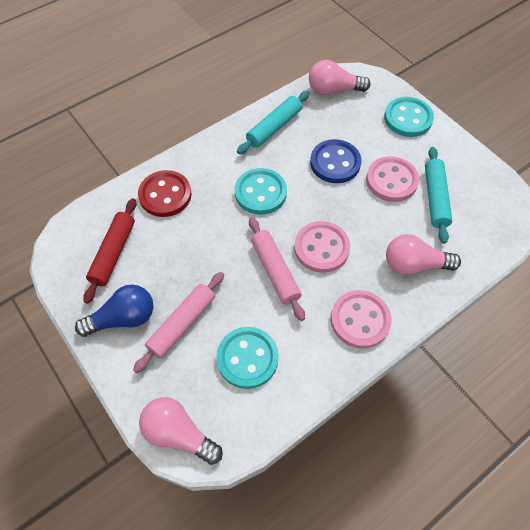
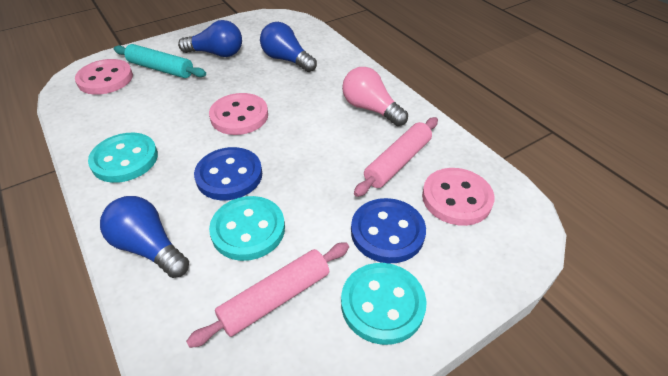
blue button: [310,139,361,183] = 1 -> [194,147,262,200] [351,198,426,263] = 2
blue light bulb: [75,284,153,337] = 1 -> [100,196,189,278] [178,20,242,57] [260,22,317,72] = 3
pink light bulb: [139,397,223,465] [309,60,370,95] [386,234,461,275] = 3 -> [342,67,408,126] = 1
red button: [138,170,191,217] = 1 -> none = 0
red rolling pin: [83,198,136,304] = 1 -> none = 0
turquoise rolling pin: [237,91,310,154] [425,147,452,244] = 2 -> [114,44,206,78] = 1

